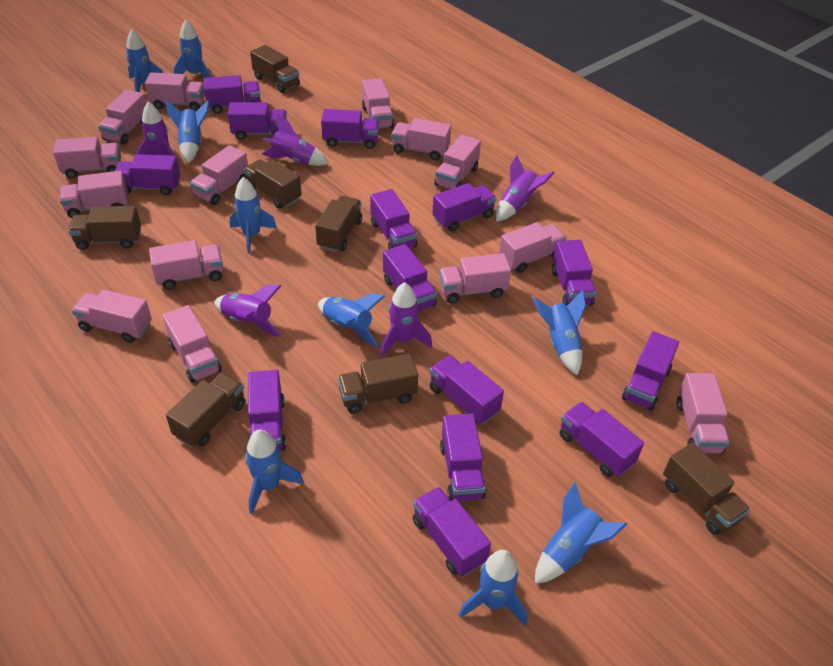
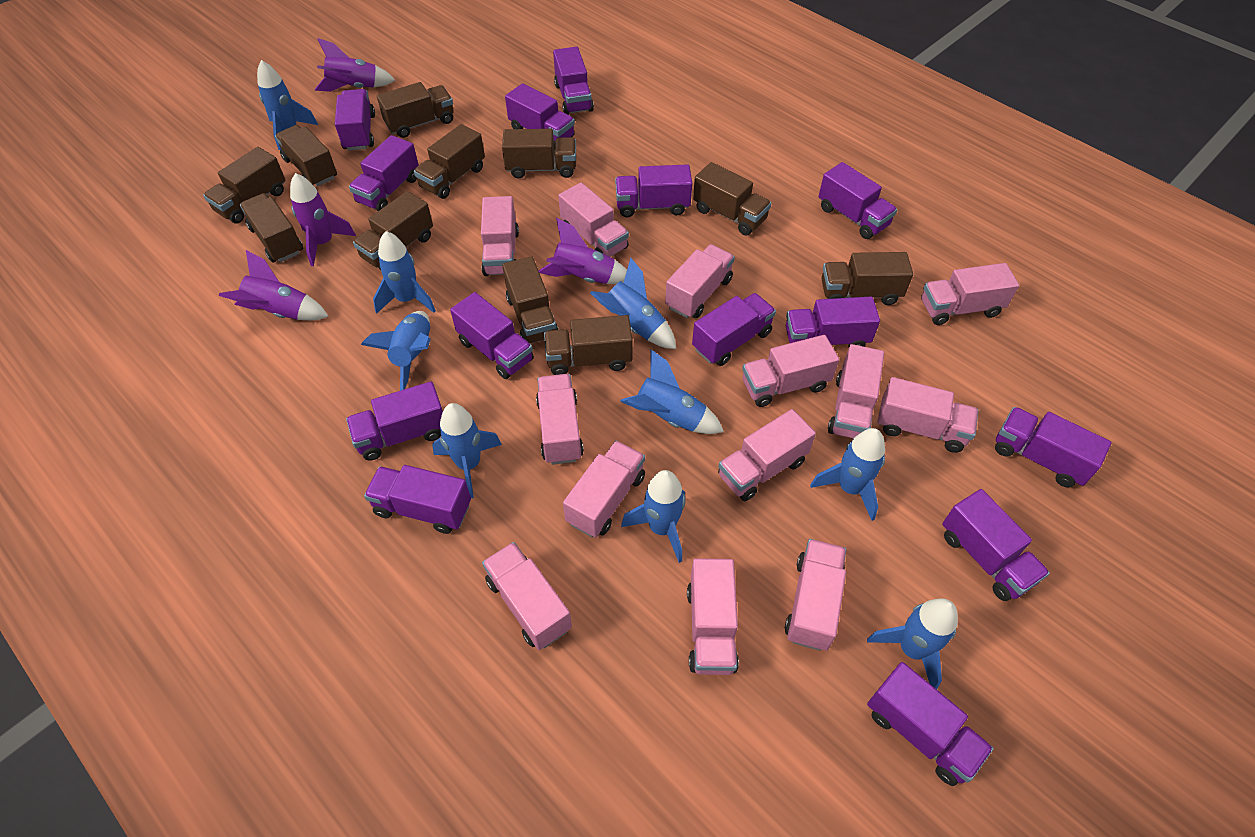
brown truck: [68,206,141,250] [166,372,245,447] [244,159,302,209] [250,45,300,93] [315,196,362,252] [338,354,418,414] [663,442,750,535] = 7 -> [203,147,286,223] [240,193,303,262] [275,125,337,187] [353,191,433,270] [377,82,454,138] [414,124,485,199] [502,129,576,178] [502,256,559,343] [544,315,633,375] [693,162,771,236] [821,252,913,305] = 11
pink truck: [53,137,121,178] [60,171,128,218] [72,290,152,343] [98,89,147,145] [145,72,205,111] [149,240,223,290] [162,305,222,383] [190,145,248,205] [362,78,394,129] [391,118,451,160] [434,134,481,189] [439,253,511,303] [499,222,566,273] [676,373,730,454] = 14 -> [481,196,519,276] [482,542,572,650] [536,374,584,465] [558,182,629,257] [563,440,645,537] [665,244,735,318] [687,558,739,675] [718,409,816,501] [742,335,839,407] [785,539,846,651] [828,344,884,439] [877,377,979,453] [921,263,1019,325] = 13
purple rocket: [136,102,180,168] [215,285,281,337] [262,115,329,166] [381,282,432,357] [496,155,554,222] = 5 -> [219,250,329,320] [290,173,356,266] [315,38,395,92] [538,218,627,284] = 4

